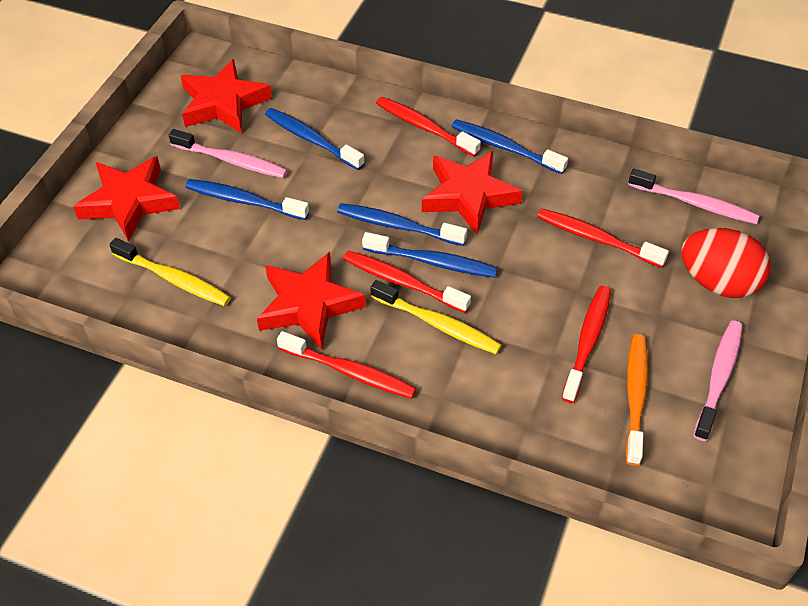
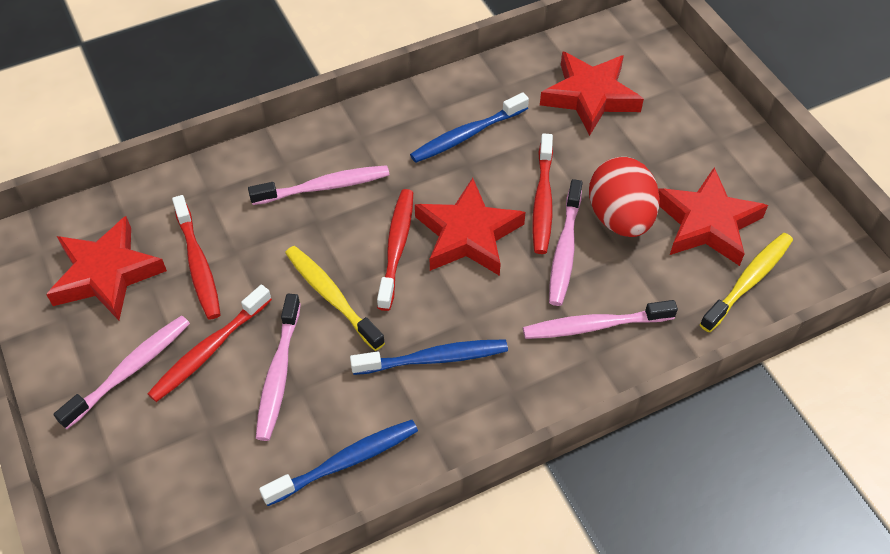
blue toothbrush: [185,179,309,220] [265,108,365,170] [337,203,467,246] [362,232,498,278] [451,119,568,174] = 5 -> [259,420,418,506] [350,339,508,375] [410,93,529,163] = 3
orange toothbrush: [625,334,648,466] = 1 -> none = 0
pink toothbrush: [169,129,288,178] [628,169,760,224] [694,320,743,441] = 3 -> [54,315,190,429] [248,165,390,205] [256,294,301,441] [523,300,678,339] [549,179,583,306] = 5
red toothbrush: [277,331,417,399] [343,251,471,313] [376,97,481,157] [537,208,669,268] [562,286,611,403] = 5 -> [147,285,272,402] [172,195,221,320] [377,189,413,311] [532,133,553,254] = 4

